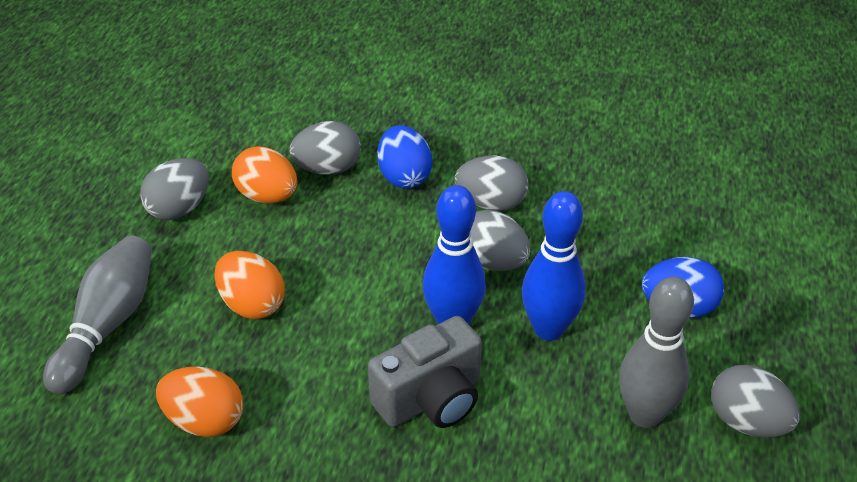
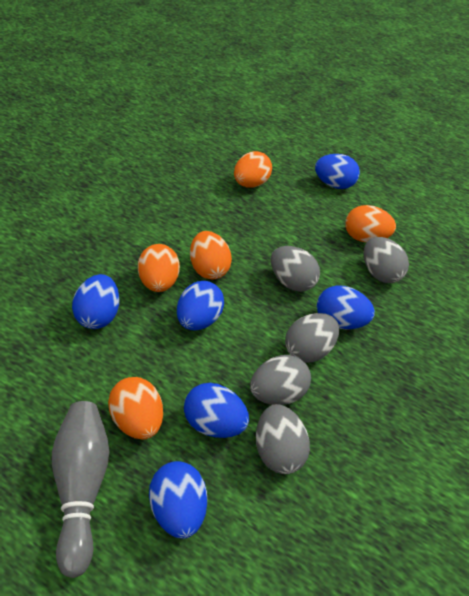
blue bowling pin: [423,185,486,324] [522,191,586,341] = 2 -> none = 0
blue egg: [377,125,432,188] [642,257,724,318] = 2 -> [72,274,119,329] [149,461,207,539] [177,281,224,331] [184,383,249,438] [315,154,360,189] [317,286,375,330] = 6
grey bowling pin: [43,235,152,395] [619,277,694,428] = 2 -> [52,401,109,578] = 1
grey camera: [368,316,482,428] = 1 -> none = 0
orange egg: [156,366,243,437] [214,251,285,319] [232,146,297,203] = 3 -> [108,377,163,440] [138,244,180,292] [190,231,232,280] [234,151,272,188] [345,205,396,243] = 5

